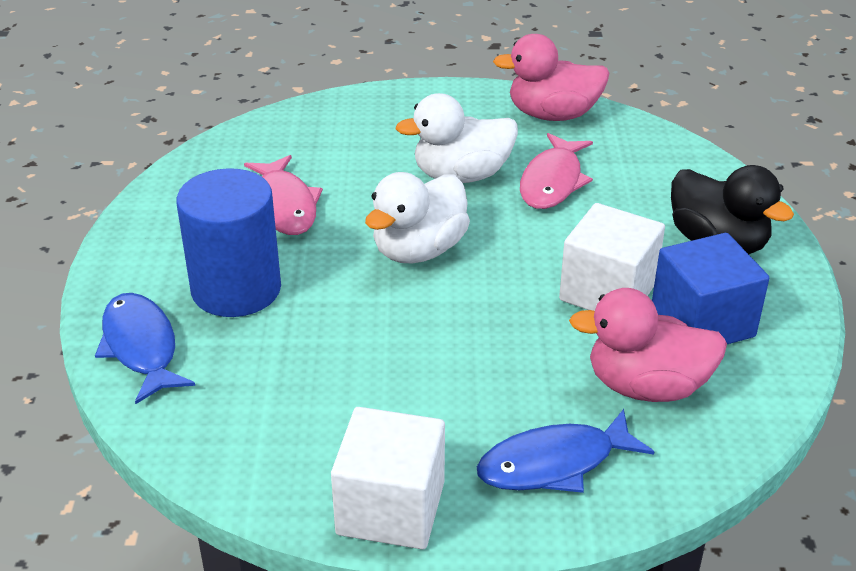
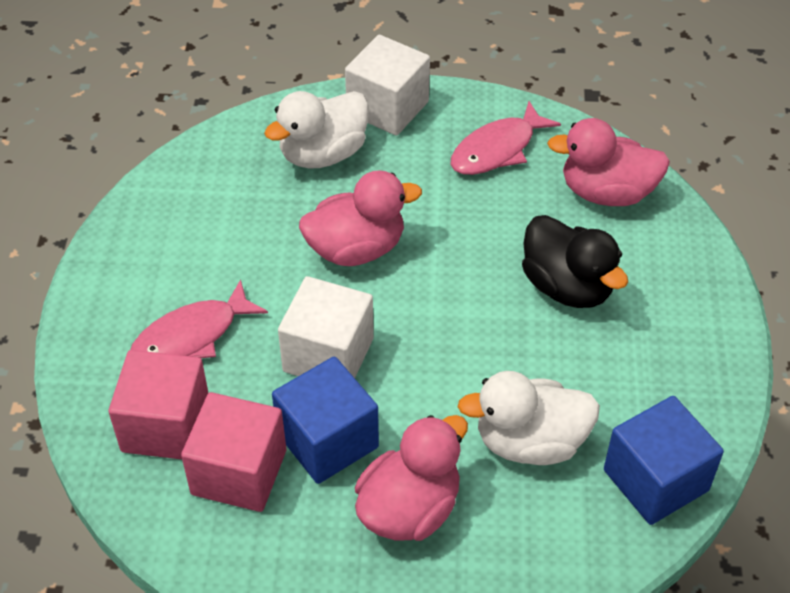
blue cube: [652,233,769,344] = 1 -> [272,356,379,484] [604,396,724,525] = 2
blue cylinder: [176,168,281,317] = 1 -> none = 0
blue fish: [95,293,195,404] [477,409,654,493] = 2 -> none = 0
pink cube: none = 0 -> [108,350,208,460] [181,392,286,512] = 2
pink duck: [493,34,609,121] [569,288,727,402] = 2 -> [299,170,422,266] [355,415,468,541] [547,118,670,206] = 3

